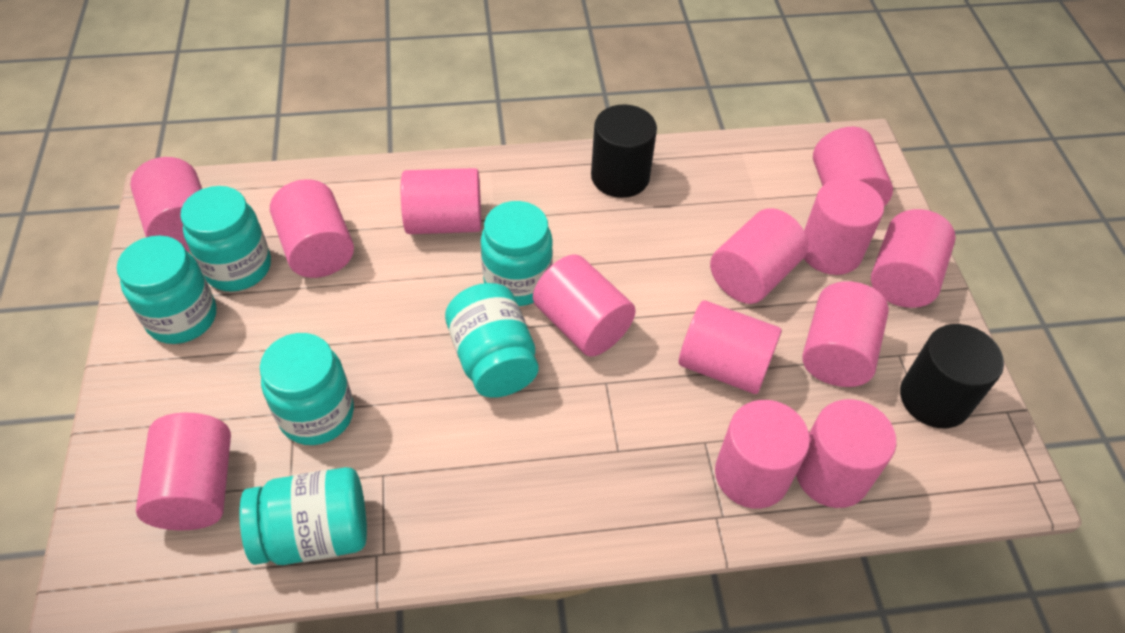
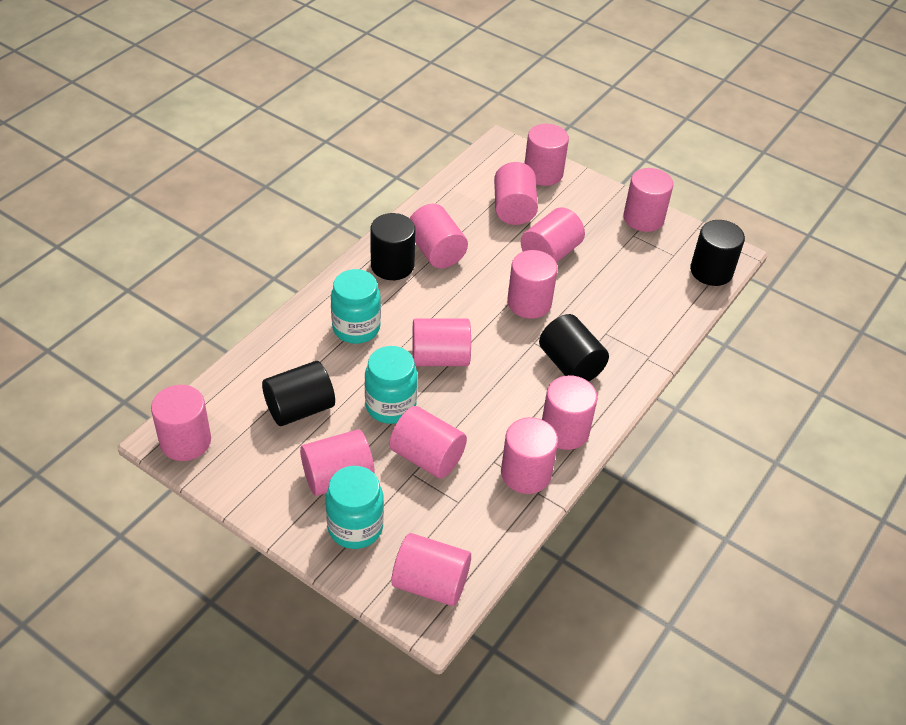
black cylinder: [591,104,657,198] [900,324,1004,428] = 2 -> [262,361,335,426] [370,213,415,280] [539,314,609,381] [690,220,745,286] = 4
turquoise jar: [117,236,216,344] [180,186,271,292] [239,467,367,565] [260,333,354,445] [445,283,539,398] [481,201,553,306] = 6 -> [326,466,384,549] [331,269,381,344] [365,346,418,424] = 3

